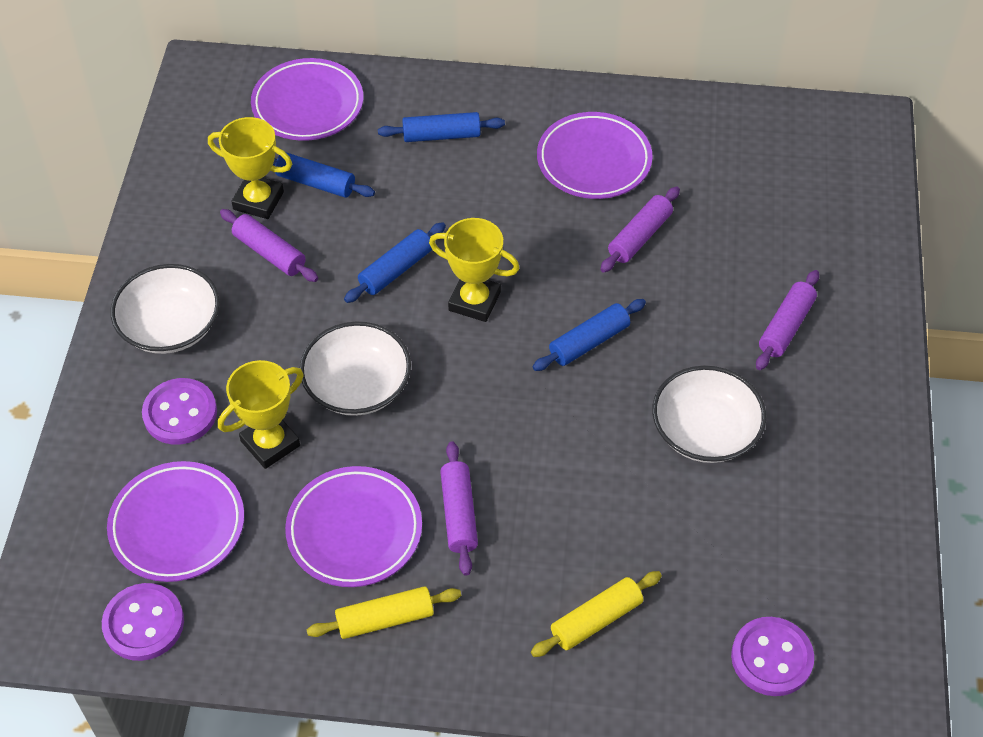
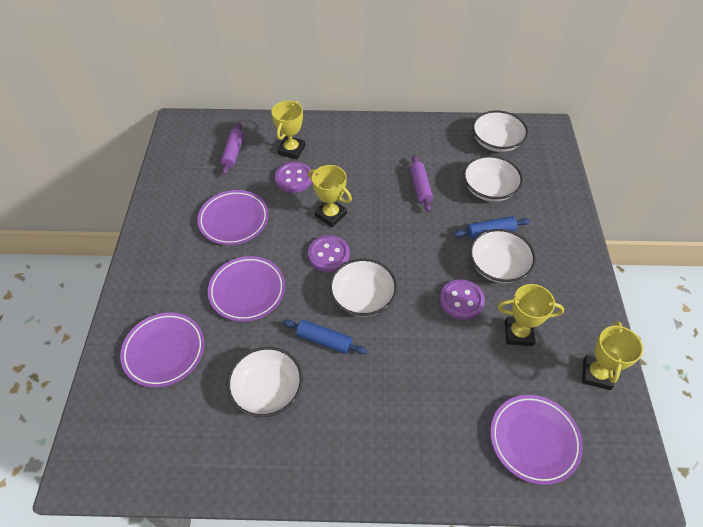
blue rolling pin: [273,152,375,198] [344,222,446,303] [378,112,505,142] [533,299,646,371] = 4 -> [283,319,367,354] [453,216,530,239] = 2
purple rolling pin: [220,209,318,282] [440,441,478,576] [600,187,680,273] [756,270,819,370] = 4 -> [221,123,244,175] [410,155,433,212] = 2
white bowl: [111,264,220,354] [300,322,411,416] [652,366,766,463] = 3 -> [227,347,303,417] [329,259,397,317] [463,155,523,202] [470,229,536,283] [472,110,528,152] = 5
yellow rolling pin: [307,586,461,639] [531,571,662,657] = 2 -> none = 0
yellow trophy: [208,117,292,219] [218,360,304,469] [429,218,520,322] = 3 -> [271,101,305,160] [308,165,352,227] [498,284,564,346] [582,321,643,390] = 4

